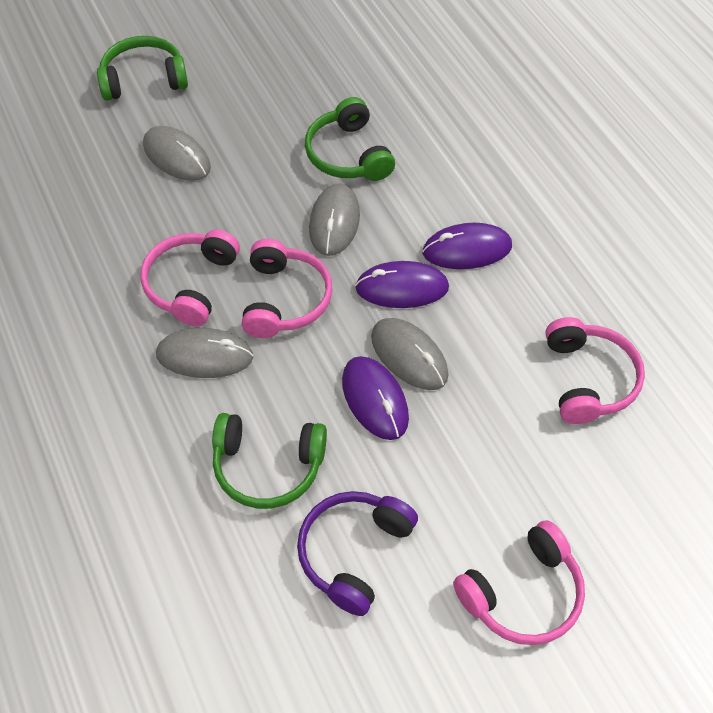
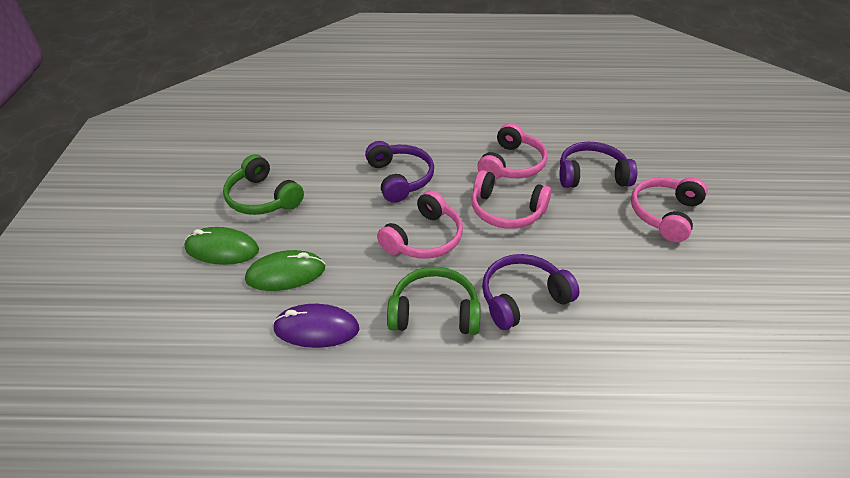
green headphones: [97,36,188,101] [212,413,327,509] [305,97,395,181] = 3 -> [223,154,304,215] [387,267,481,335] = 2
green mouse: none = 0 -> [184,227,259,265] [245,250,325,291] = 2
grey mouse: [143,126,211,181] [156,328,253,378] [309,183,360,256] [371,318,448,390] = 4 -> none = 0
purple headphones: [297,491,418,616] = 1 -> [365,141,434,203] [482,254,579,330] [560,142,637,188] = 3
purple mouse: [342,356,409,440] [355,261,449,308] [422,223,512,269] = 3 -> [273,304,359,348] = 1

